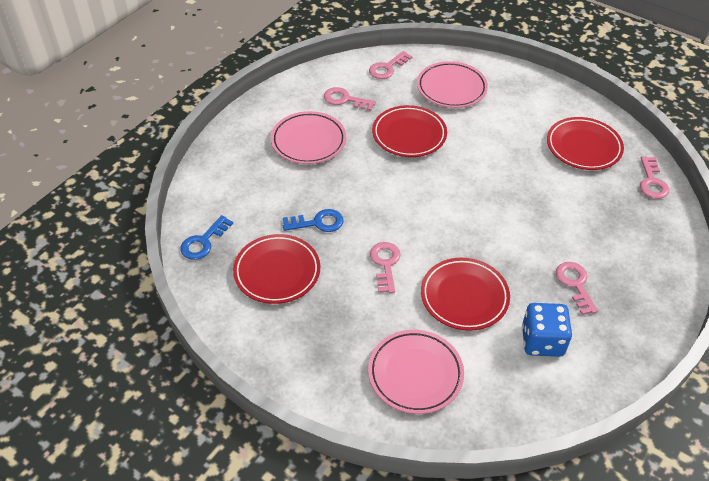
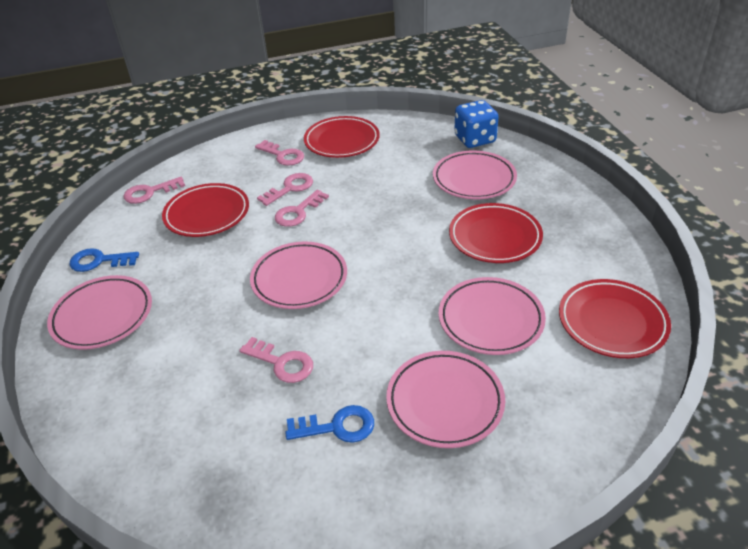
pink plate: [271,111,346,164] [368,330,464,414] [417,61,488,108] = 3 -> [47,275,152,350] [250,241,347,309] [386,351,505,448] [433,151,517,199] [439,277,546,355] = 5

